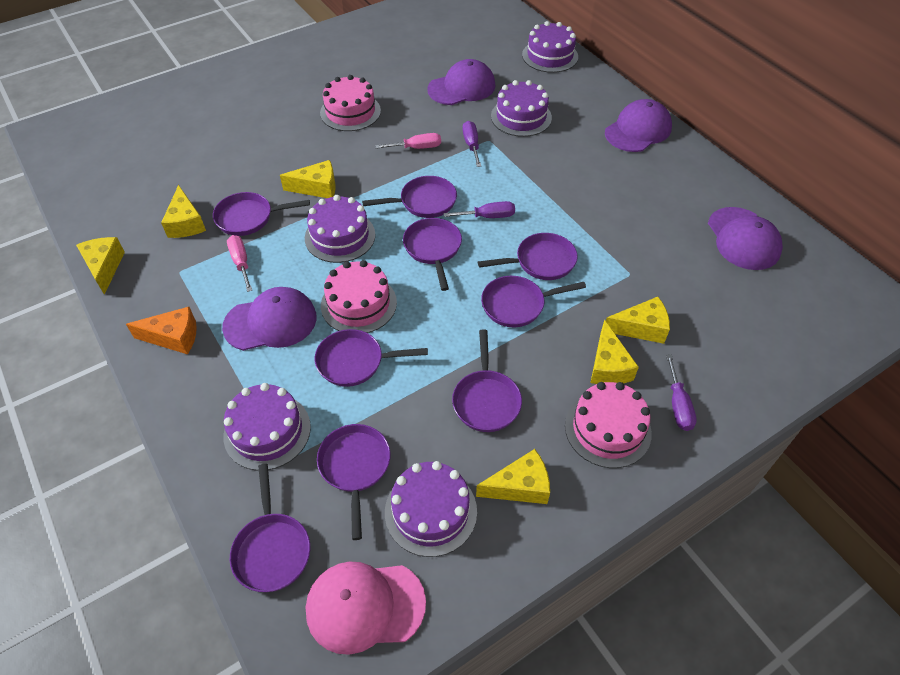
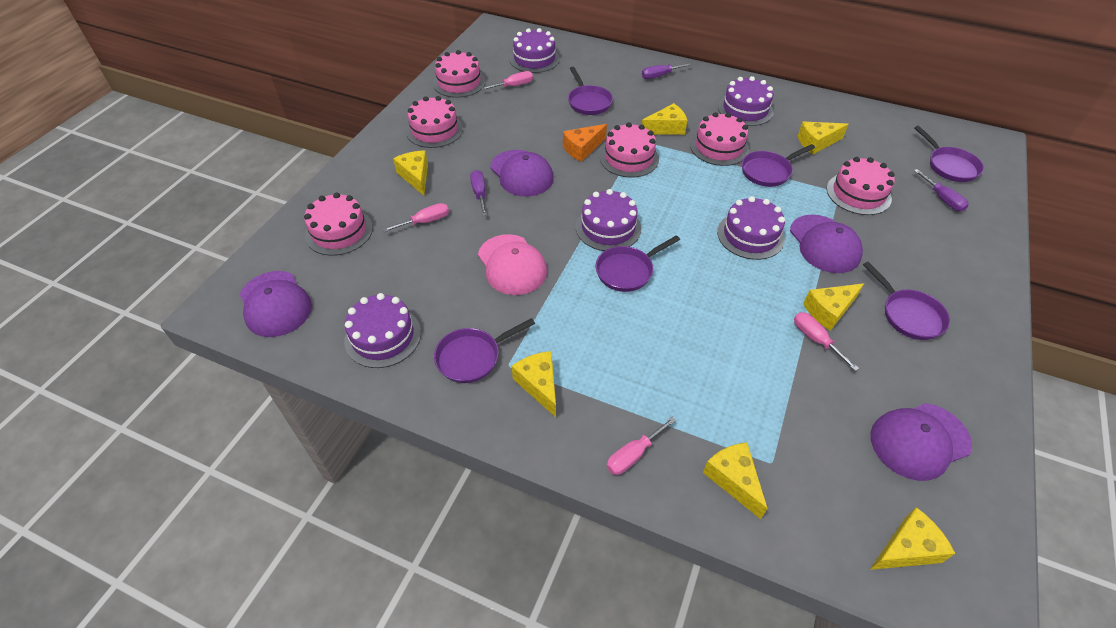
pink cake: [320,75,381,131] [321,260,397,333] [565,382,652,468] = 3 -> [304,192,373,256] [406,96,463,148] [433,50,485,98] [600,122,659,178] [690,112,749,166] [827,157,895,215] = 6
pink screwdriver: [227,235,252,292] [375,133,441,149] = 2 -> [383,203,449,232] [481,71,533,90] [607,417,676,475] [794,312,859,371] = 4
purple pan: [213,192,310,236] [230,464,310,592] [315,329,428,387] [317,424,391,540] [362,176,457,218] [403,218,462,291] [452,329,522,432] [478,233,578,280] [481,276,586,327] = 9 -> [434,318,535,383] [568,67,613,115] [596,235,680,292] [742,144,815,187] [863,262,950,340] [914,126,984,182] = 6
yellow cheese: [76,237,125,295] [161,185,206,238] [280,160,335,198] [476,449,550,504] [590,320,639,384] [606,297,670,344] = 6 -> [393,150,428,195] [512,351,556,417] [642,103,687,135] [703,442,768,519] [798,122,849,154] [803,283,864,331] [870,507,956,570] = 7

